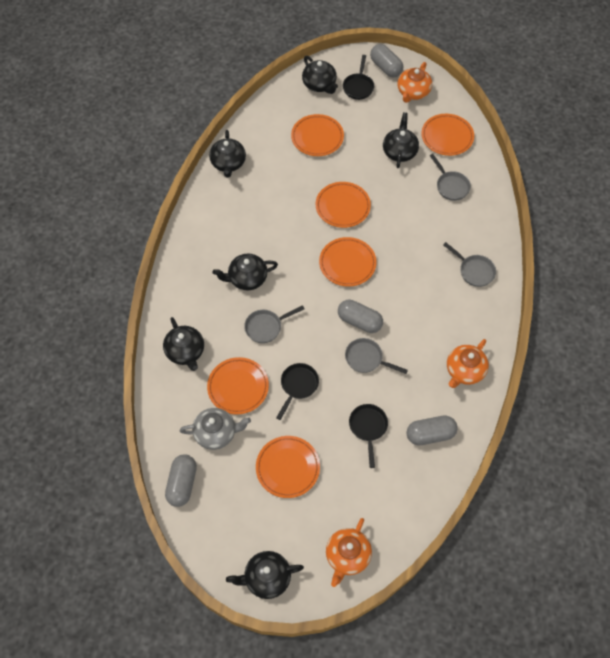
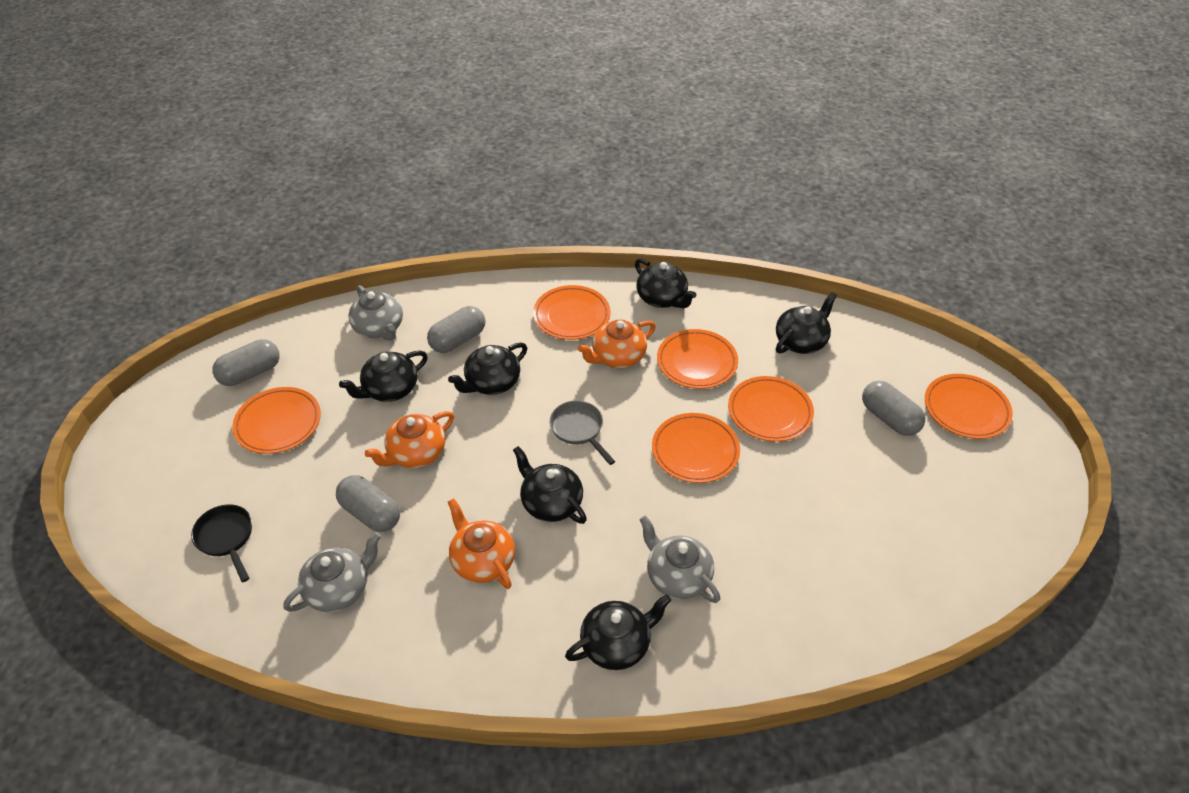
black pan: [276,363,319,420] [343,55,374,100] [349,404,388,468] = 3 -> [191,504,252,582] = 1
grey pan: [244,305,305,343] [345,338,408,374] [430,154,471,201] [443,242,496,287] = 4 -> [550,400,615,465] = 1
grey teapot: [180,408,251,450] = 1 -> [283,532,381,612] [348,285,403,341] [639,516,720,603] = 3

